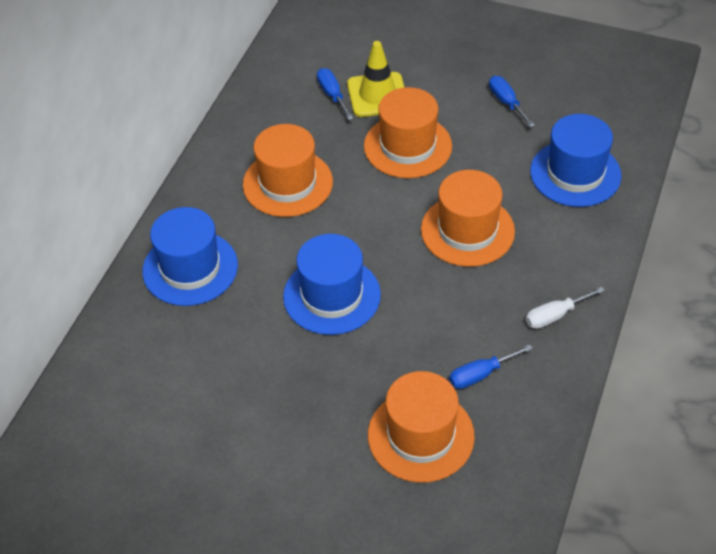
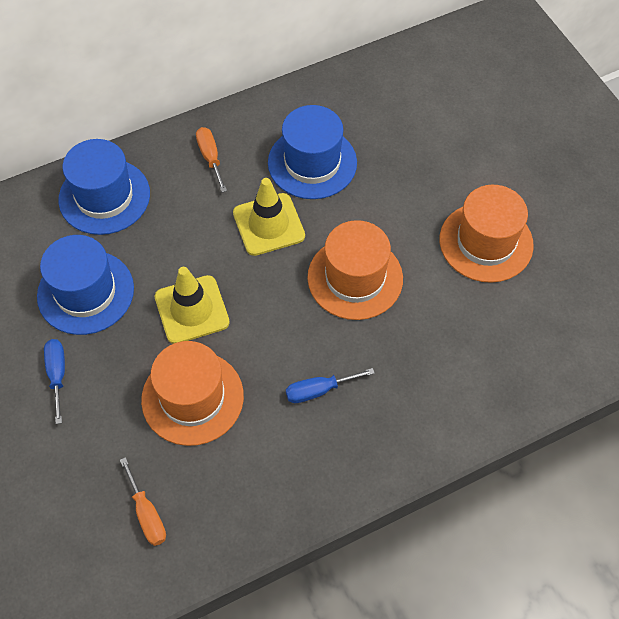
blue screwdriver: [317,68,354,120] [449,344,533,389] [489,76,535,128] = 3 -> [44,339,65,424] [286,368,375,403] = 2
orange hat: [243,124,333,217] [364,87,452,178] [368,371,475,483] [421,170,515,267] = 4 -> [141,341,244,446] [307,220,403,320] [440,185,534,283] = 3
orange screwdriver: none = 0 -> [120,457,166,546] [196,127,227,192] = 2
white screwdriver: [526,287,605,329] = 1 -> none = 0
yellow traffic cone: [347,41,405,117] = 1 -> [155,267,230,344] [233,178,305,256] = 2

